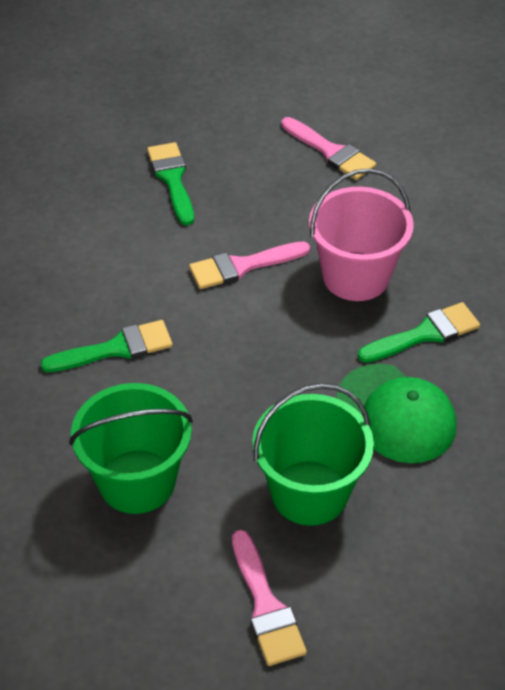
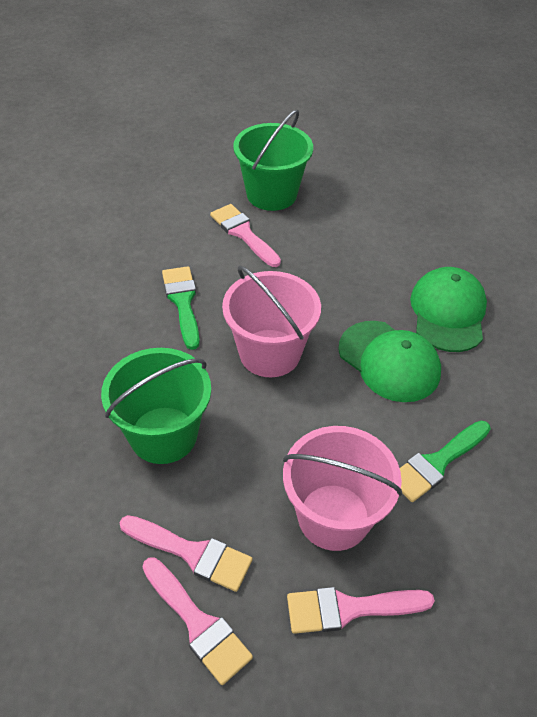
green brush: [40,320,173,372] [147,142,194,226] [358,302,480,363] = 3 -> [162,266,200,350] [400,421,491,502] = 2
green cap: [336,364,457,463] = 1 -> [338,321,441,402] [410,267,487,352] = 2
pink brush: [189,241,310,289] [232,530,307,666] [281,117,376,180] = 3 -> [119,515,253,592] [142,557,253,685] [210,204,281,267] [287,587,435,634] = 4
pink bucket: [309,169,414,301] = 1 -> [222,266,321,377] [283,426,402,551] = 2

